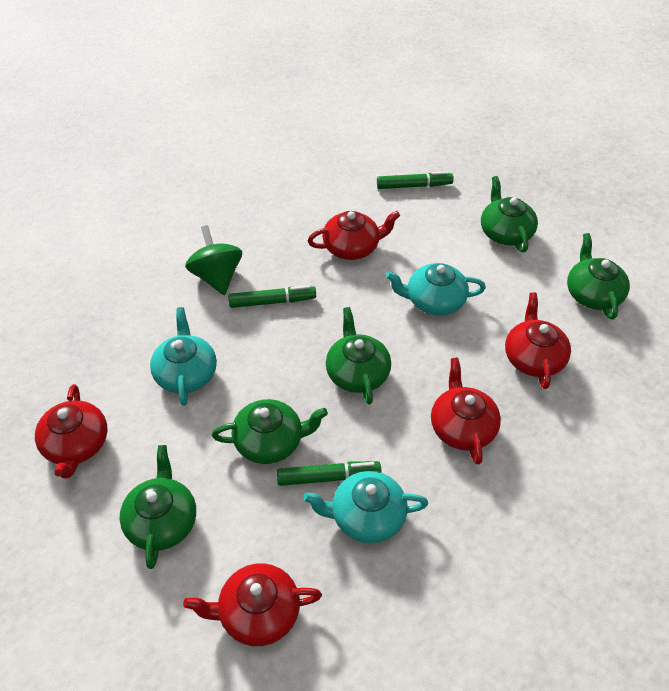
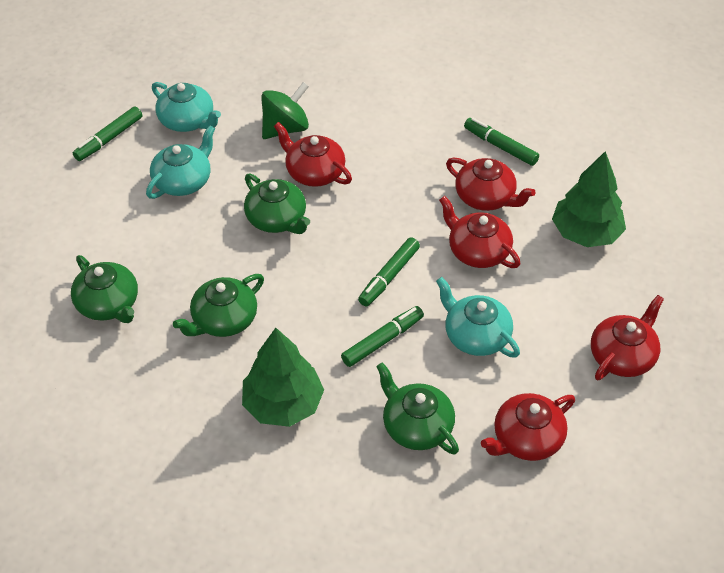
green marker: [228,285,316,308] [277,461,381,486] [377,171,454,189] = 3 -> [73,106,142,161] [341,306,424,367] [358,238,420,306] [464,118,539,166] = 4
green teapot: [120,445,196,569] [212,399,328,464] [326,307,391,405] [481,176,538,252] [567,233,630,320] = 5 -> [71,255,138,323] [173,274,264,337] [244,174,310,234] [376,362,459,454] = 4
green tree: none = 0 -> [242,328,324,427] [552,151,626,247] = 2

